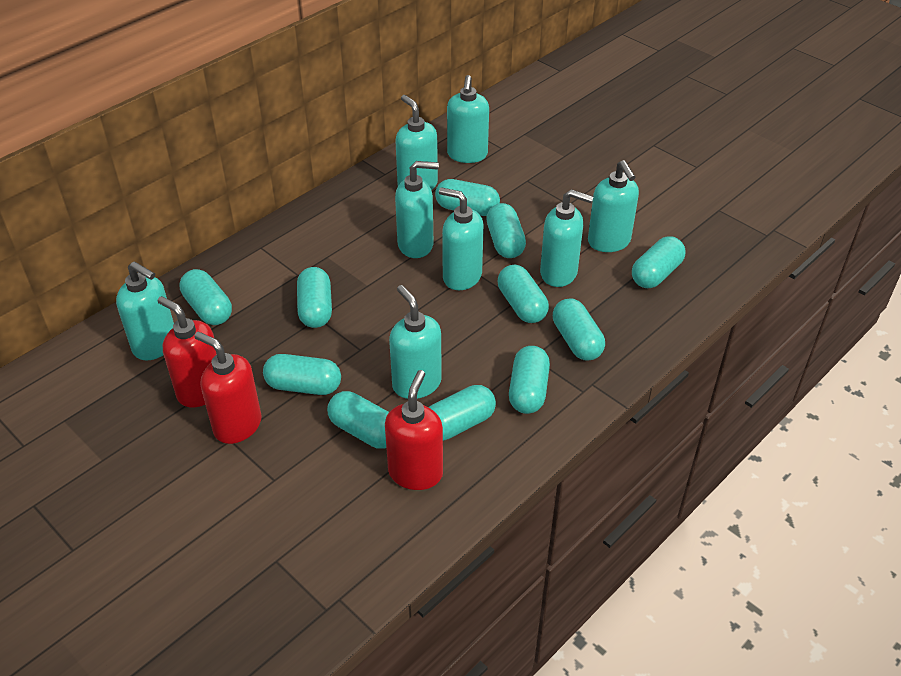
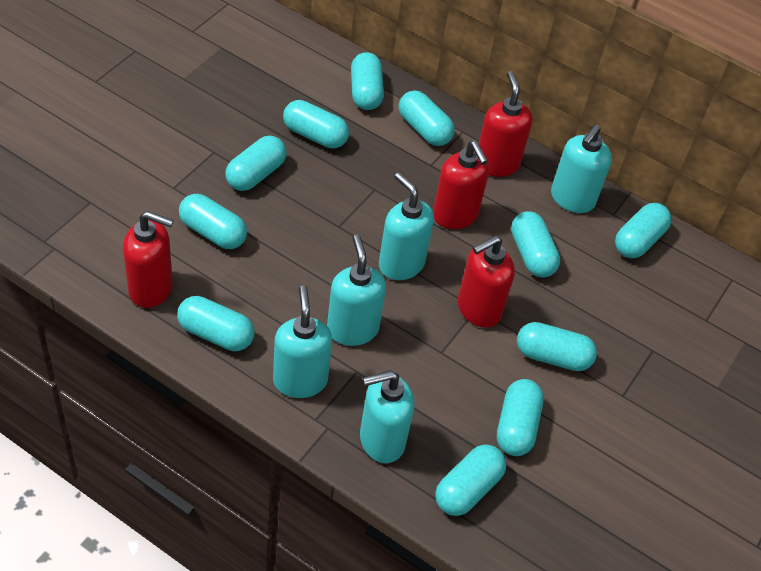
red soap dispenser: [158,296,217,407] [194,331,262,444] [385,370,443,490] = 3 -> [123,211,174,308] [433,141,489,229] [458,236,515,328] [479,71,533,177] = 4
turquoise soap dispenser: [116,261,174,361] [389,285,442,399] [395,95,438,190] [395,161,439,258] [439,187,484,290] [447,75,489,163] [540,189,594,287] [588,160,639,252] = 8 -> [273,285,332,398] [327,234,386,346] [360,370,414,463] [379,172,434,280] [551,124,612,213] = 5

